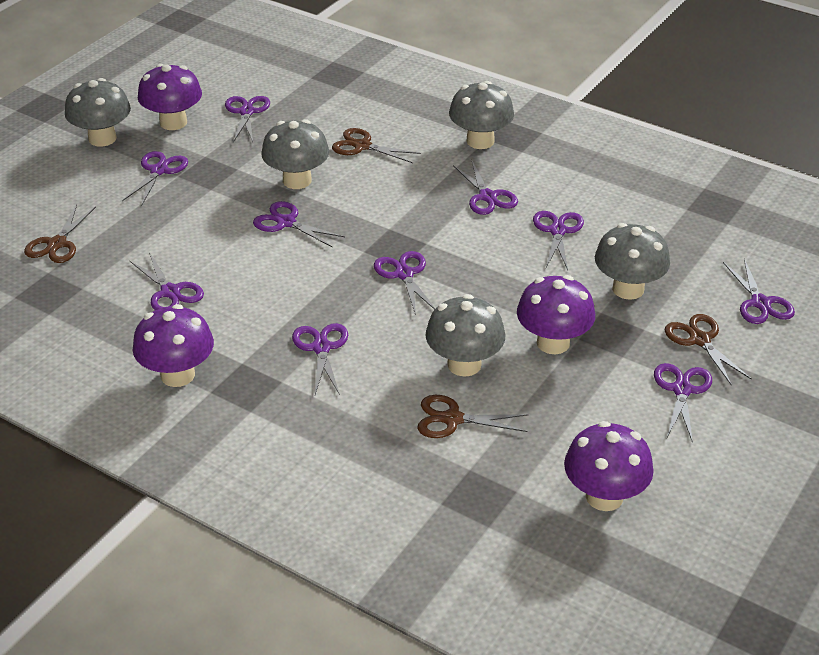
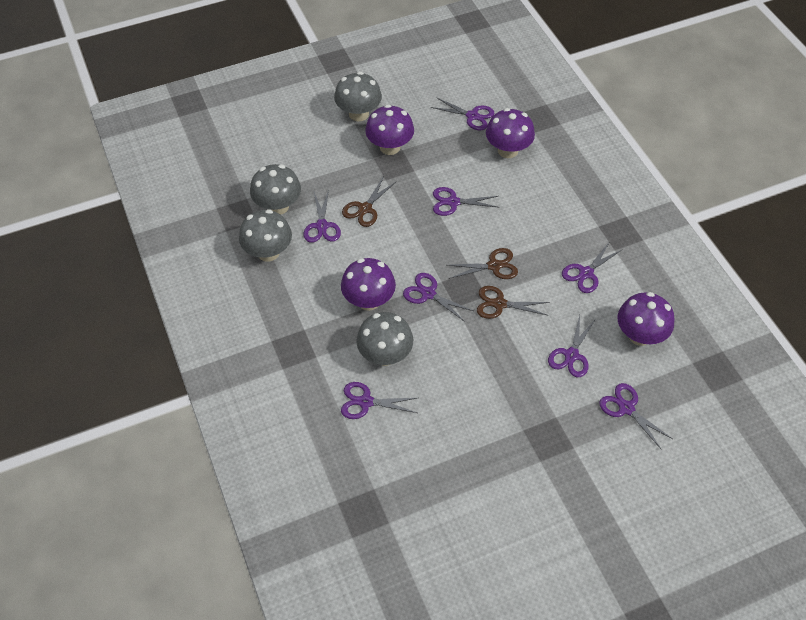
brown scissors: [24,205,96,263] [332,128,421,163] [417,395,529,438] [665,314,752,386] = 4 -> [342,176,397,227] [448,248,518,279] [477,286,550,319] = 3
grey mushroom: [65,78,131,147] [261,119,329,189] [426,294,505,377] [449,81,514,149] [595,223,670,300] = 5 -> [239,209,292,262] [250,164,301,215] [334,72,382,121] [356,312,413,366] = 4
purple scissors: [122,151,188,205] [129,252,204,310] [225,96,270,142] [253,201,345,247] [292,323,348,395] [374,251,435,315] [453,161,518,215] [533,211,584,270] [654,363,712,443] [723,259,795,324] = 10 -> [304,190,341,243] [341,382,417,419] [403,273,473,322] [431,97,495,131] [433,187,500,216] [548,315,596,377] [562,241,623,293] [599,383,673,449] = 8

